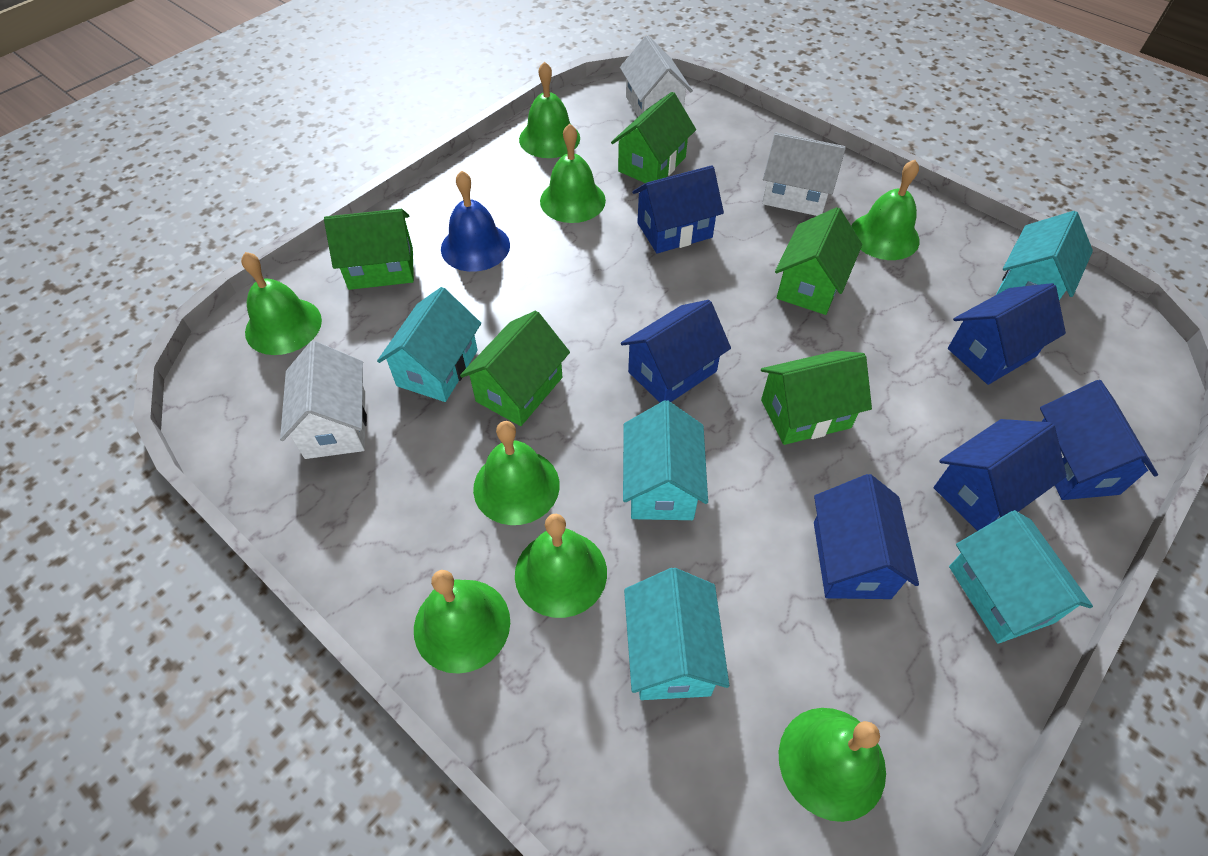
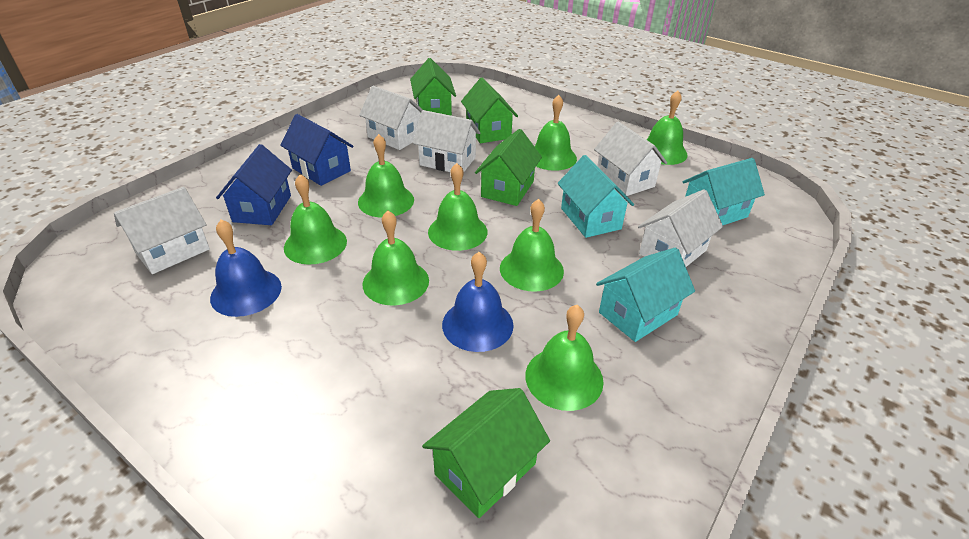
blue bell: [441,170,510,272] = 1 -> [210,220,282,317] [442,252,514,352] = 2
blue house: [621,300,731,403] [632,165,724,254] [814,474,919,599] [934,419,1067,531] [948,283,1066,385] [1040,380,1158,500] = 6 -> [216,144,292,225] [280,114,353,186] = 2
green house: [324,209,414,290] [460,311,570,426] [611,92,696,183] [761,351,872,445] [775,207,862,315] = 5 -> [410,58,456,116] [422,388,550,518] [461,78,518,143] [475,129,542,206] = 4
turquoise house: [377,287,481,402] [623,400,708,520] [624,568,729,700] [949,510,1093,643] [996,211,1093,300] = 5 -> [558,155,634,238] [596,247,695,342] [683,158,765,225] = 3
white house: [280,341,367,459] [620,35,693,117] [762,133,846,216] = 3 -> [114,187,210,274] [359,86,423,150] [413,110,480,173] [594,122,667,196] [638,189,723,267] = 5

